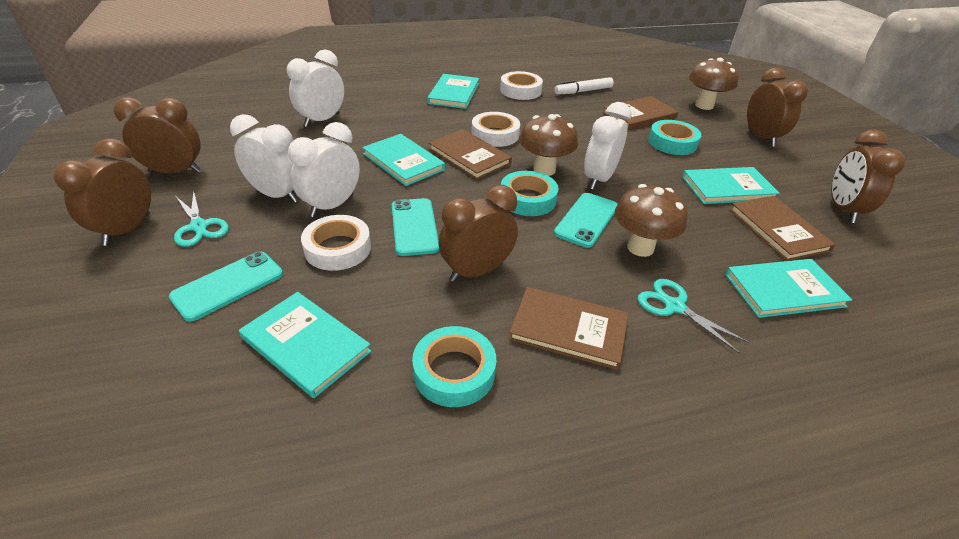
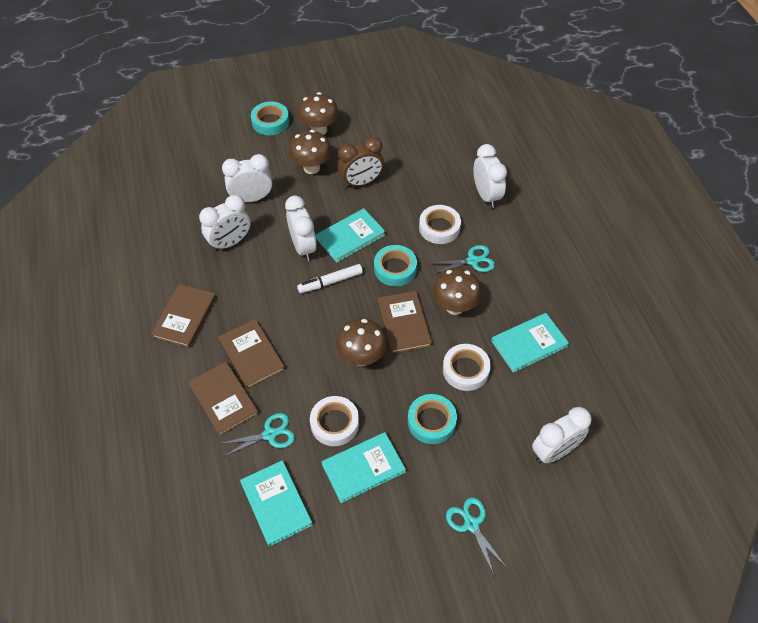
brown clock: [53,139,151,246] [114,97,201,173] [439,185,518,282] [747,68,808,147] [832,130,905,223] = 5 -> [338,136,384,188] = 1
brown mushroom: [519,114,578,176] [615,184,688,257] [689,58,739,110] = 3 -> [289,130,332,174] [297,92,339,135] [336,318,387,366] [433,268,481,315] = 4
turquoise book: [239,292,371,398] [362,134,445,186] [427,74,479,109] [682,167,780,204] [725,259,852,318] = 5 -> [240,460,313,547] [315,208,386,263] [322,432,406,503] [491,313,569,373] = 4
turquoise phone: [169,251,283,322] [392,198,439,256] [554,193,618,248] = 3 -> none = 0
turquoise scissors: [174,191,229,247] [637,279,750,354] = 2 -> [219,413,295,457] [429,245,495,274] [446,497,508,575] = 3
white clock: [230,114,299,203] [287,49,344,127] [288,122,360,217] [584,102,632,190] = 4 -> [199,195,250,251] [222,154,272,202] [285,196,317,261] [474,144,507,208] [532,407,592,463] = 5

